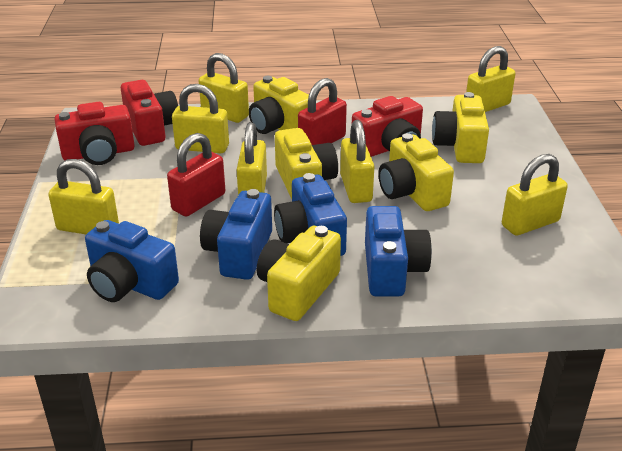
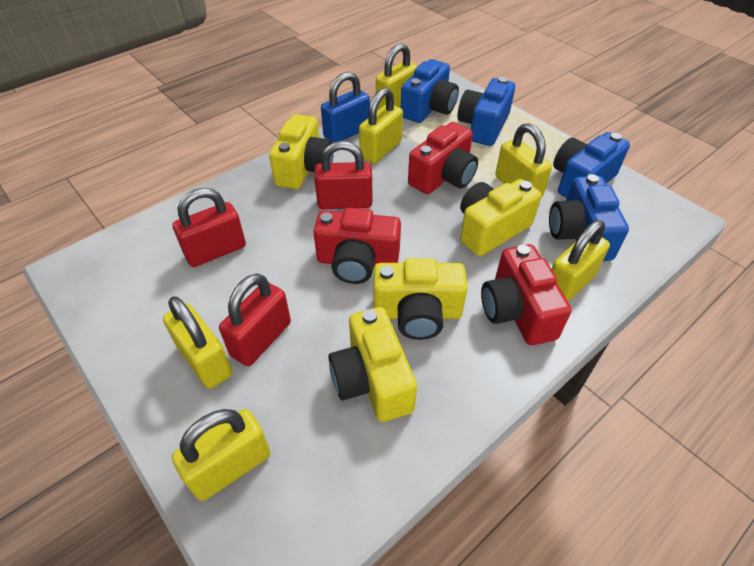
blue padlock: none = 0 -> [321,72,370,142] = 1
red padlock: [167,133,225,217] [298,78,347,145] = 2 -> [173,188,246,267] [219,273,291,366] [314,141,373,209] = 3
yellow camera: [249,76,309,134] [257,226,341,321] [275,128,338,199] [378,133,454,211] [432,92,489,163] = 5 -> [269,114,334,189] [328,307,417,422] [373,258,468,340] [460,179,541,256] = 4
yellow padlock: [49,159,119,234] [172,84,229,153] [199,53,249,123] [237,122,267,195] [340,120,374,203] [466,46,515,112] [502,154,568,236] = 7 -> [163,296,232,389] [172,409,270,501] [359,88,403,164] [376,43,418,109] [495,123,552,198] [552,220,610,302] = 6

